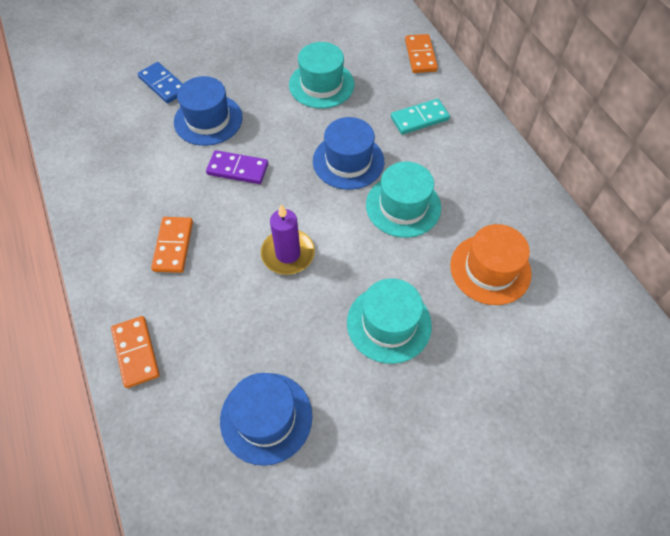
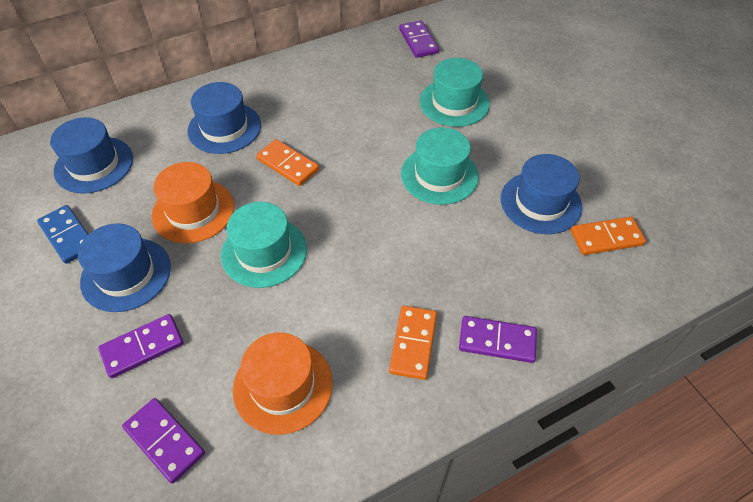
blue hat: [174,76,243,146] [220,373,313,466] [313,117,384,190] = 3 -> [50,117,133,194] [78,223,171,312] [187,82,261,154] [501,154,582,234] = 4
orange hat: [450,224,532,305] = 1 -> [152,162,234,243] [233,332,333,435] = 2
purple candle: [261,204,315,275] = 1 -> none = 0
purple domino: [206,150,268,184] = 1 -> [98,314,184,378] [122,398,205,484] [399,21,439,58] [459,316,537,363] = 4
turquoise domino: [391,99,450,135] = 1 -> none = 0

